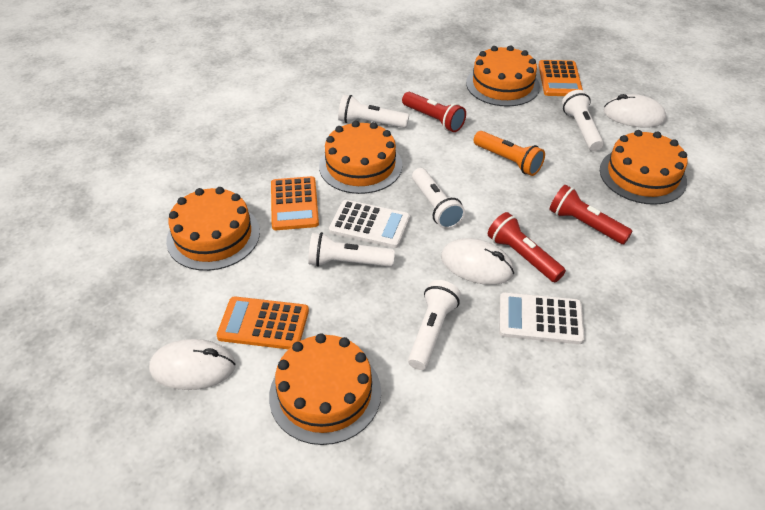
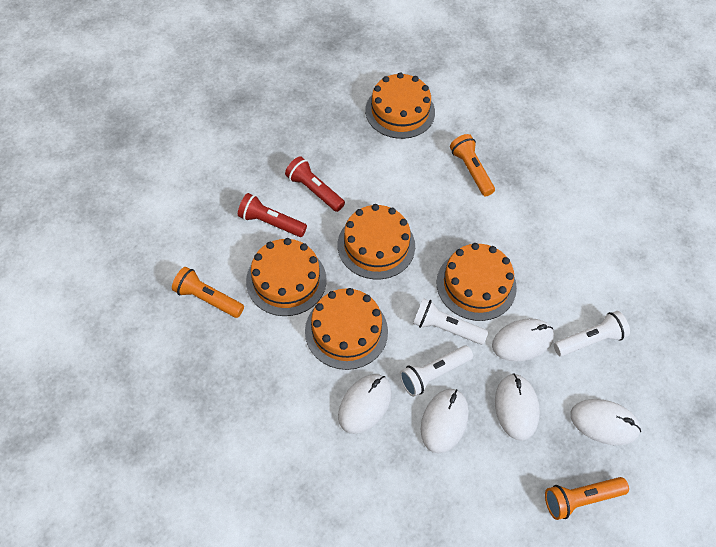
orange calculator: [217,296,309,349] [271,176,319,230] [539,60,583,96] = 3 -> none = 0
orange flashlight: [473,131,545,176] = 1 -> [172,267,244,318] [450,134,495,197] [545,477,629,520] = 3
red flashlight: [402,92,466,132] [488,212,566,282] [550,185,632,244] = 3 -> [238,193,307,237] [285,156,345,212] = 2
white calculator: [329,200,410,248] [499,292,585,344] = 2 -> none = 0
white flashlight: [308,232,395,267] [338,95,409,128] [408,280,461,370] [412,168,465,229] [562,90,604,151] = 5 -> [400,346,473,397] [413,298,488,345] [554,311,630,357] = 3
white mouse: [149,339,236,390] [441,238,514,285] [603,94,667,128] = 3 -> [338,374,392,434] [421,389,469,454] [492,318,554,362] [495,374,540,441] [570,399,641,445] = 5

